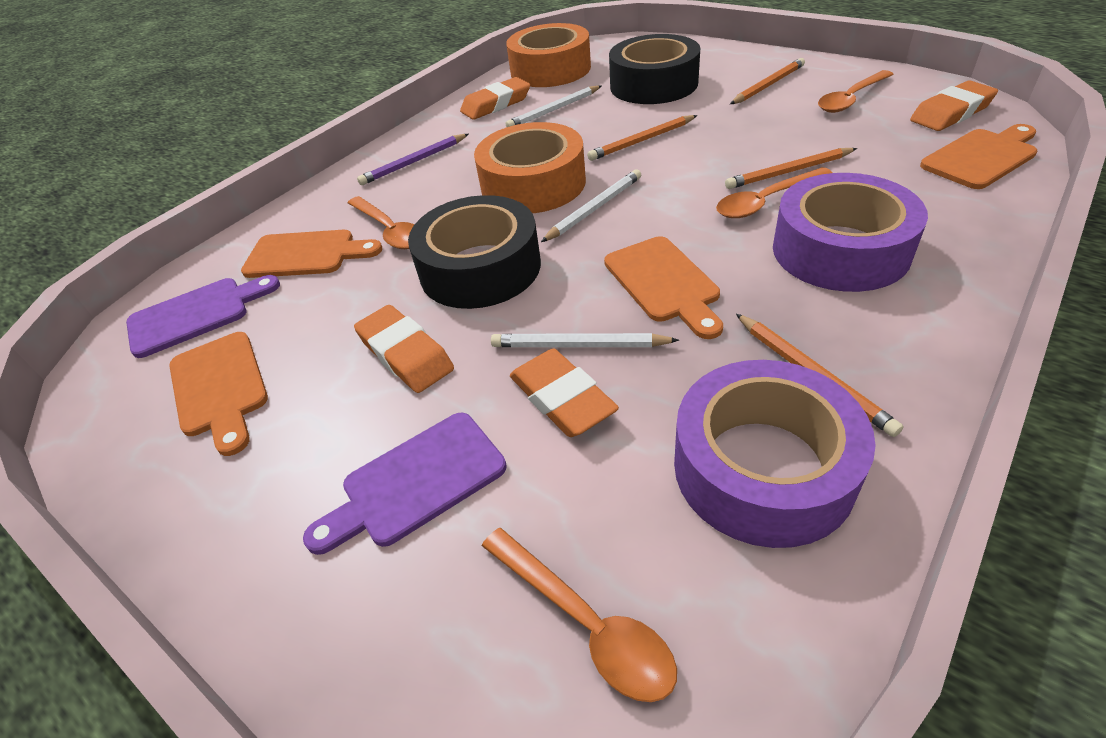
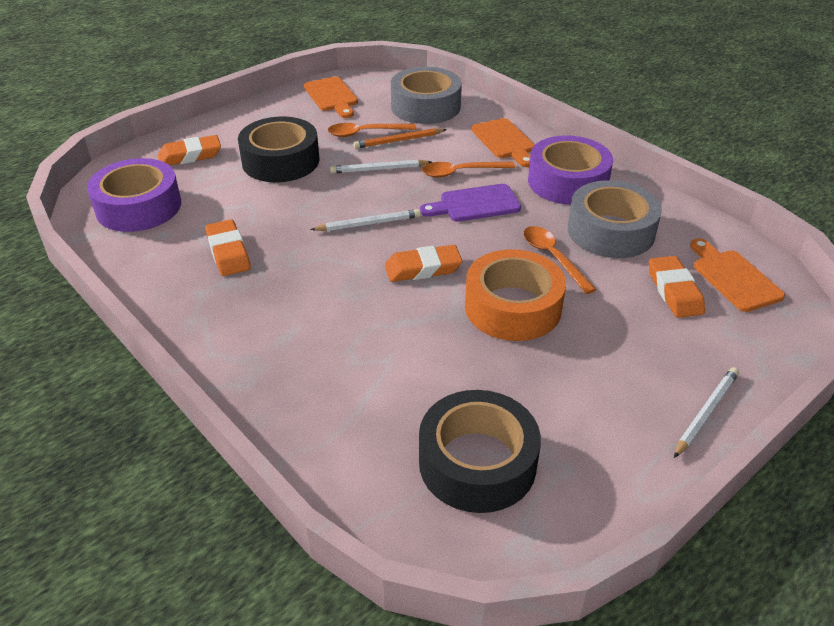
grey tape: none = 0 -> [391,67,462,124] [568,180,662,258] = 2
orange cutting board: [169,332,268,456] [241,230,382,278] [604,236,723,339] [920,124,1037,189] = 4 -> [304,77,358,118] [472,118,534,167] [690,238,785,312] = 3
orange pencil: [587,115,697,161] [725,148,857,189] [730,58,805,104] [736,314,904,437] = 4 -> [353,128,447,149] = 1
orange spoon: [348,196,415,249] [482,528,677,702] [716,167,833,218] [818,70,894,113] = 4 -> [327,123,416,137] [422,161,515,178] [523,226,597,294] = 3
orange tape: [474,122,586,213] [506,23,591,87] = 2 -> [465,249,566,341] = 1
purple cutting board: [126,275,280,358] [303,413,506,555] = 2 -> [420,184,521,222] = 1
purple pencil: [357,134,468,185] = 1 -> none = 0

